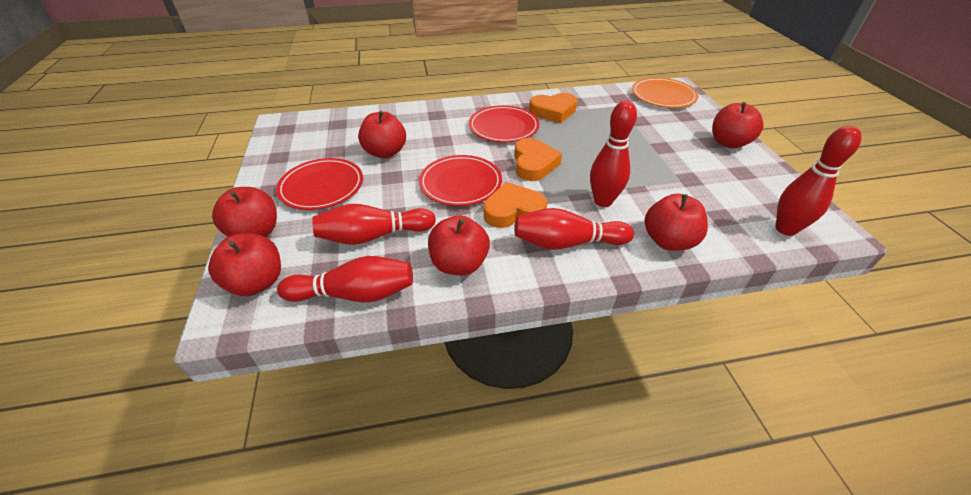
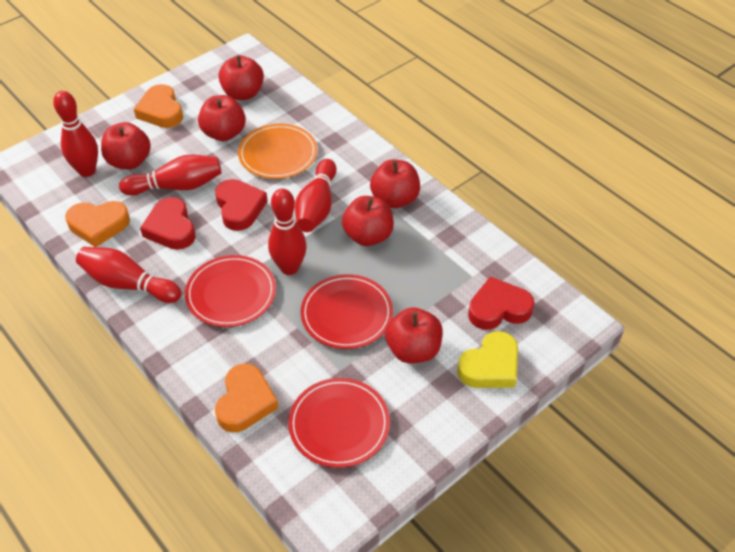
red heart: none = 0 -> [140,197,196,250] [215,179,268,231] [468,276,534,330] = 3
yellow heart: none = 0 -> [457,331,518,388] = 1

